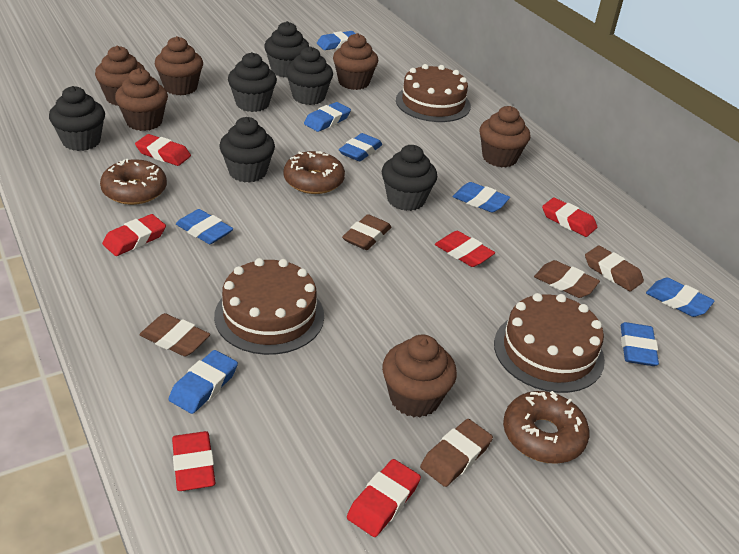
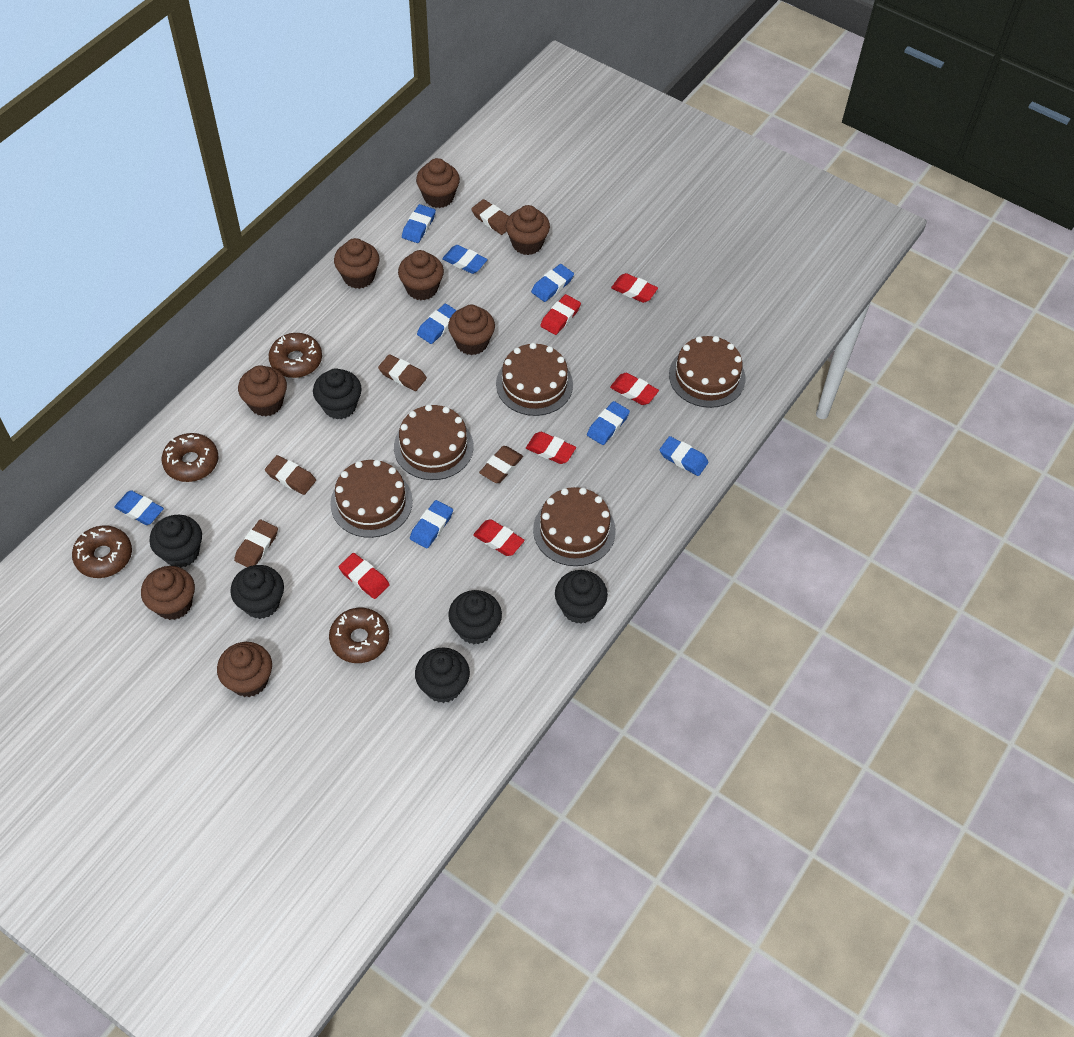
brown cake: [214,258,324,355] [396,64,471,122] [494,293,605,393] = 3 -> [330,460,413,538] [394,404,473,480] [496,343,573,416] [533,487,616,566] [669,336,745,408] = 5
brown cupcake: [95,46,145,106] [115,68,168,131] [155,36,203,95] [333,33,378,90] [382,335,457,417] [479,106,530,167] = 6 -> [141,566,195,620] [217,642,272,697] [238,365,287,416] [334,238,380,289] [398,250,444,300] [416,158,460,208] [448,305,495,355] [506,205,550,255] = 8
brown donut: [100,159,167,205] [283,151,345,194] [503,391,589,463] = 3 -> [72,525,132,578] [162,433,218,482] [269,333,322,378] [329,608,389,663] = 4

